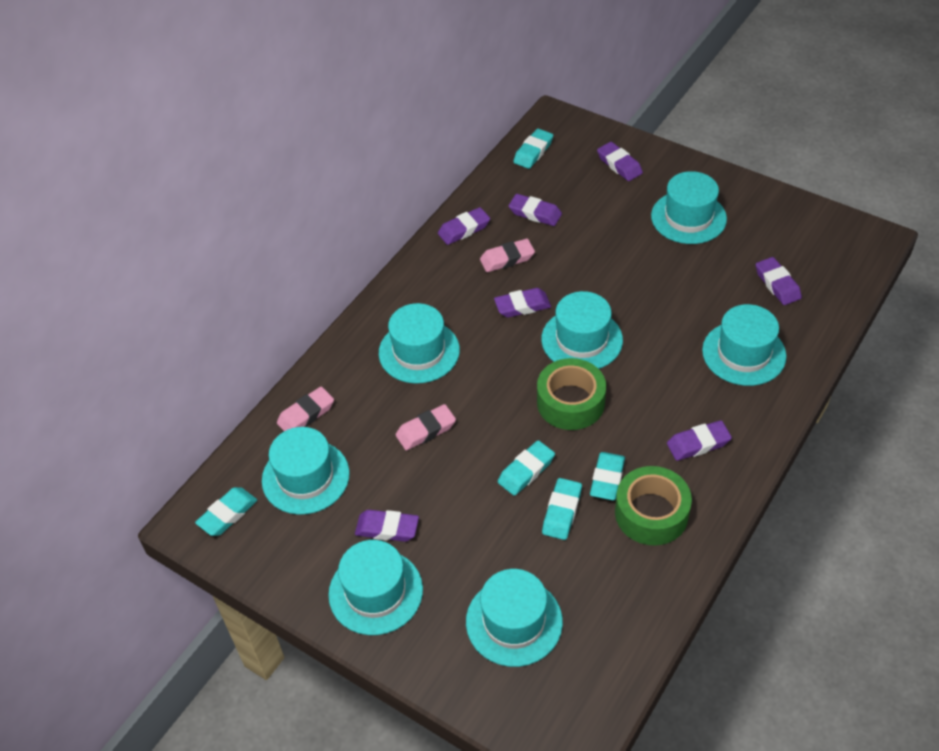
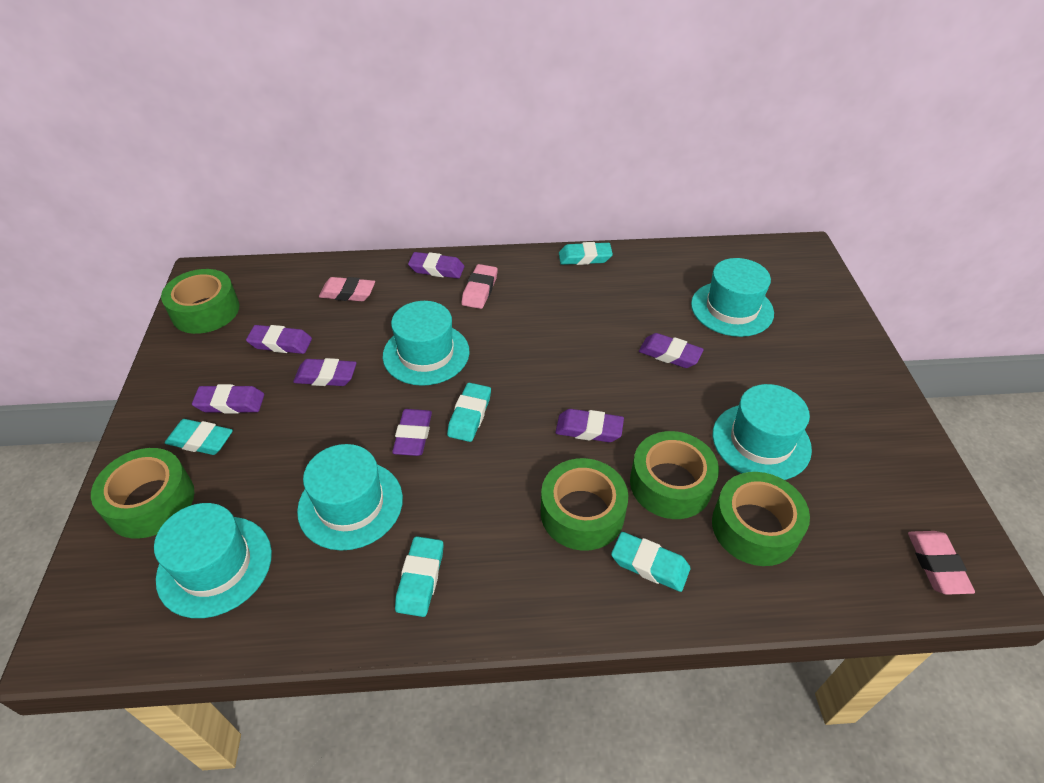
green tape: [537,358,606,430] [615,466,692,545] = 2 -> [91,448,194,539] [161,269,240,334] [541,458,628,551] [630,431,719,519] [712,472,810,566] = 5
turquoise hat: [262,427,350,515] [328,540,423,635] [379,303,460,384] [466,569,563,667] [541,291,623,369] [651,171,727,244] [702,304,787,386] = 7 -> [154,503,272,618] [297,444,403,550] [383,301,470,386] [691,258,774,337] [712,384,812,480] = 5

